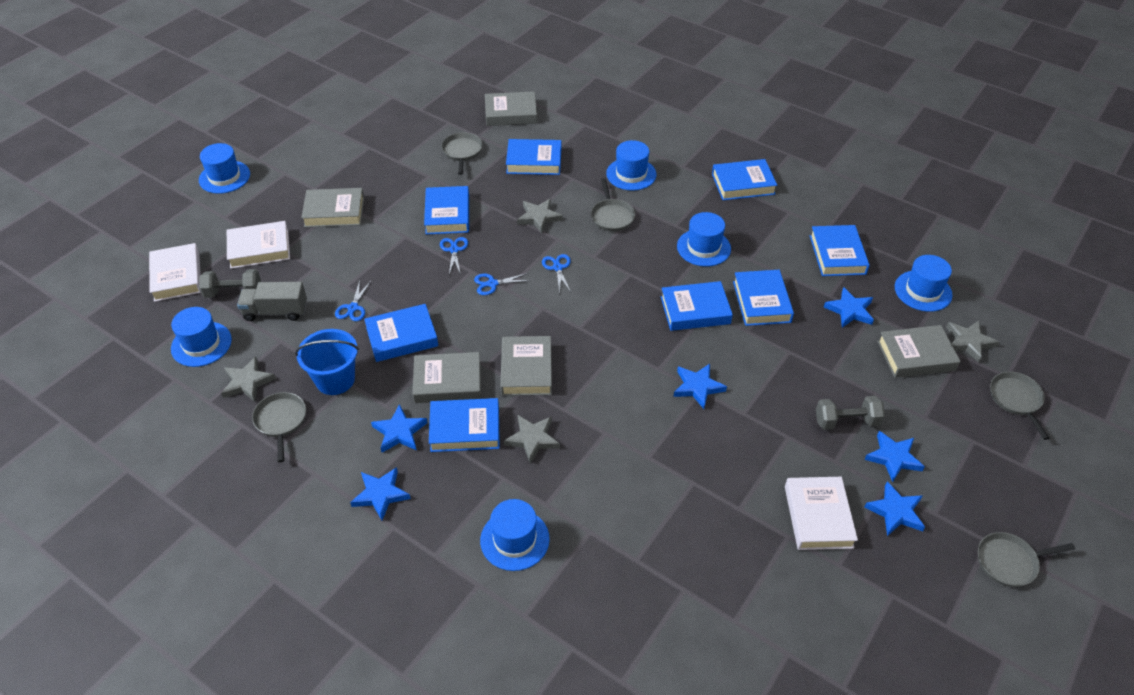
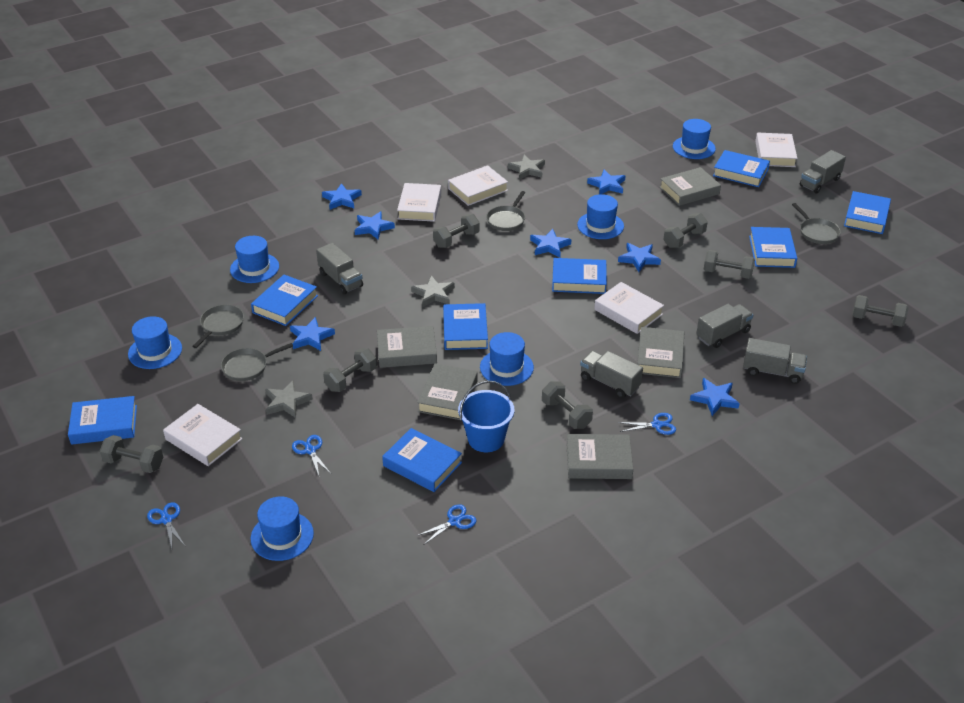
blue star: [350,467,411,520] [371,404,428,453] [674,364,727,409] [824,287,874,328] [864,431,925,482] [864,481,925,536] = 6 -> [290,317,335,351] [322,183,362,210] [355,211,395,239] [530,229,571,258] [587,170,625,194] [618,243,661,272] [690,378,740,416] = 7
grey dumbbell: [199,269,261,298] [816,396,885,430] = 2 -> [100,435,163,473] [323,348,377,392] [433,214,480,248] [542,381,593,429] [663,213,708,248] [704,250,755,279] [852,295,908,327] = 7
grey pan: [252,392,306,462] [441,132,483,175] [591,178,635,231] [978,532,1075,587] [990,372,1049,440] = 5 -> [192,305,244,348] [221,343,293,381] [486,191,525,231] [792,203,841,244] = 4
grey star: [221,357,276,402] [504,415,560,463] [517,199,563,233] [946,320,999,363] = 4 -> [265,380,313,418] [411,275,455,307] [508,155,545,180] = 3
grey truck: [237,282,307,321] = 1 -> [316,243,363,294] [580,351,643,398] [696,304,753,348] [743,338,807,384] [800,150,846,194] = 5
white book: [149,243,201,302] [227,221,290,269] [785,477,858,550] = 3 -> [163,404,243,466] [397,183,441,222] [448,165,508,206] [594,282,664,334] [755,133,797,167] = 5

